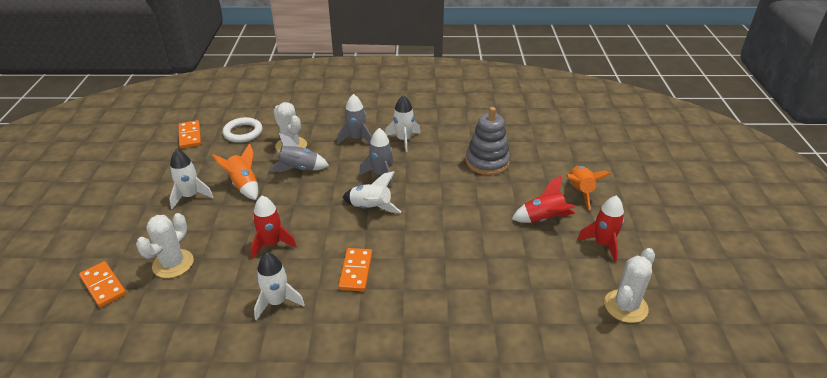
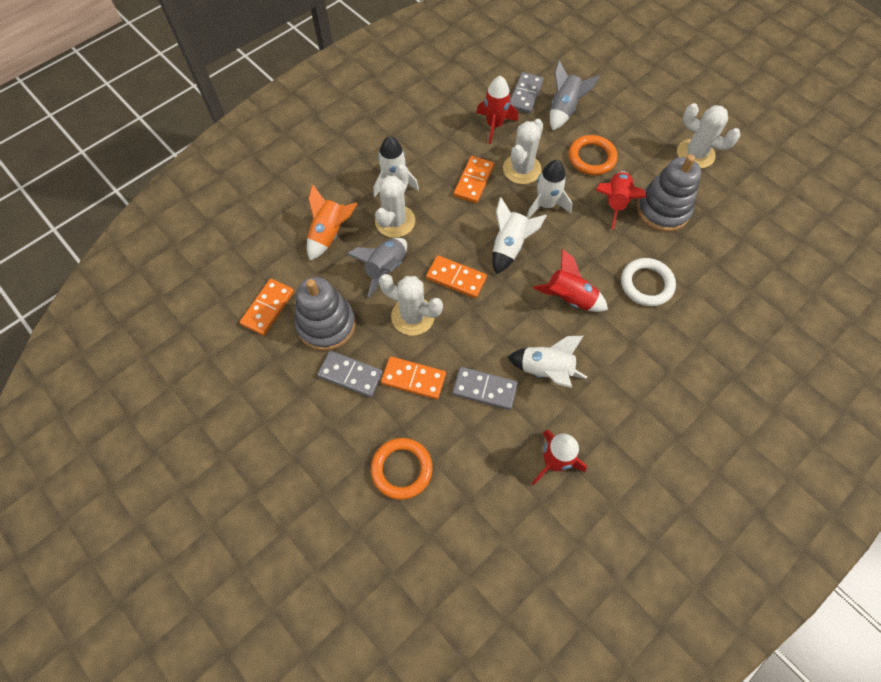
grey domino: none = 0 -> [317,351,383,397] [453,367,518,410] [510,72,544,114] = 3
grey rocket: [269,133,329,172] [337,94,372,144] [359,128,393,187] = 3 -> [347,238,407,297] [550,60,600,130] = 2
grey stacking toy: [466,107,510,175] = 1 -> [295,277,356,351] [637,155,701,232] = 2
orange domino: [79,261,126,307] [179,120,201,148] [338,248,372,291] = 3 -> [240,279,294,336] [381,356,446,399] [426,255,487,298] [454,156,494,203] = 4
orange ring: none = 0 -> [371,438,433,500] [569,135,618,175] = 2
orange rocket: [212,143,258,200] [566,166,611,210] = 2 -> [307,184,357,261] = 1
red rocket: [251,196,297,259] [512,175,576,223] [577,196,624,262] = 3 -> [476,76,518,144] [532,430,587,486] [533,249,608,312] [596,171,646,230] = 4
white cactus: [136,213,194,278] [273,102,307,152] [604,248,655,323] = 3 -> [375,164,415,238] [379,274,443,336] [503,119,543,184] [677,103,740,169] = 4

